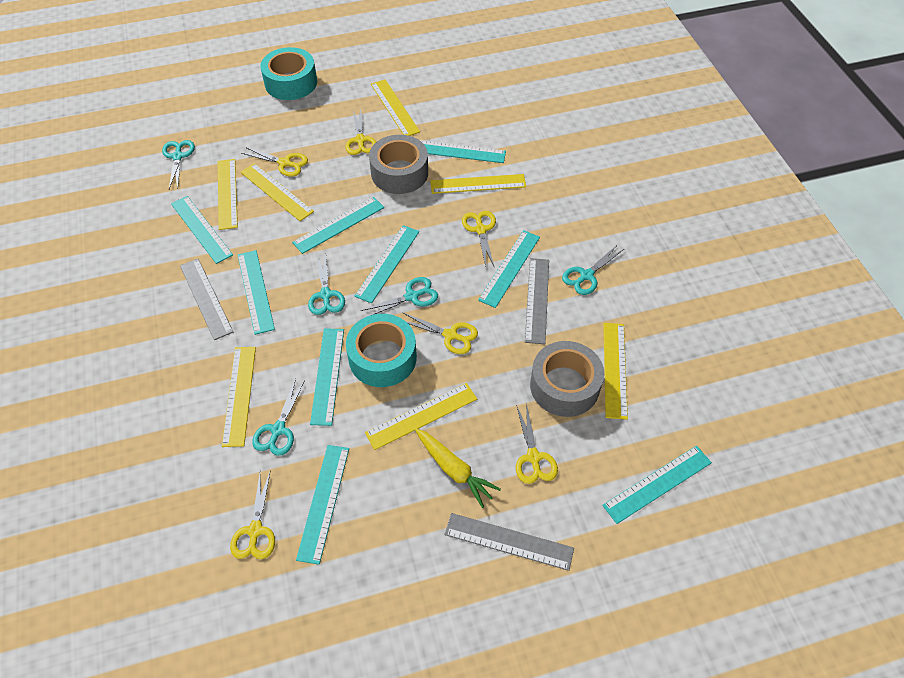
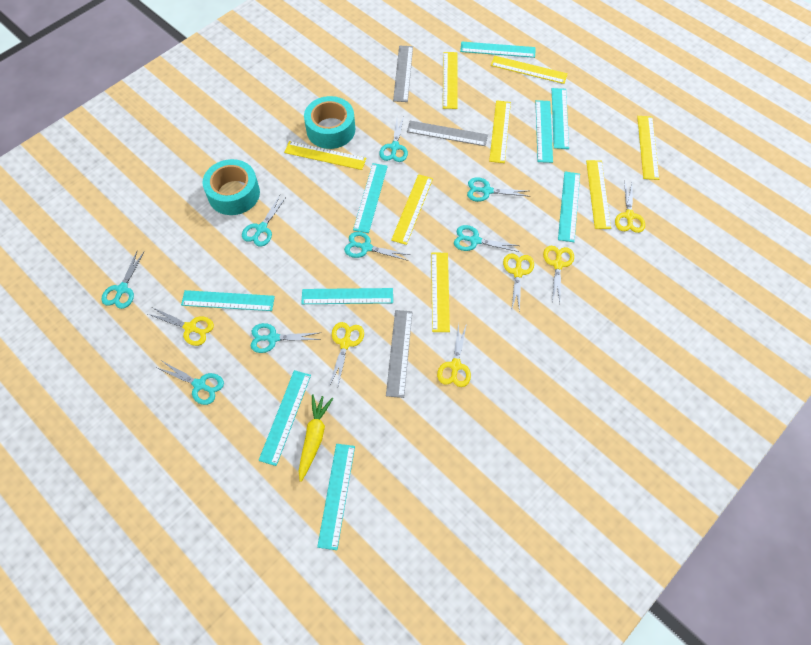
grey tape: [369,135,428,194] [530,341,604,417] = 2 -> none = 0
turquoise scissors: [162,140,195,190] [252,378,305,456] [308,254,345,315] [360,277,438,317] [562,244,624,295] = 5 -> [102,251,144,309] [158,361,224,405] [242,195,287,247] [251,323,321,353] [344,232,411,261] [379,116,408,162] [454,225,519,252] [467,177,530,202] = 8
yellow ruler: [218,159,238,230] [222,347,256,447] [241,163,314,221] [365,383,477,450] [371,79,420,136] [430,174,526,194] [603,323,628,420] = 7 -> [284,141,367,170] [391,174,433,245] [431,253,450,332] [443,52,458,109] [489,100,511,163] [491,56,568,84] [586,160,611,229] [637,116,659,180] = 8

